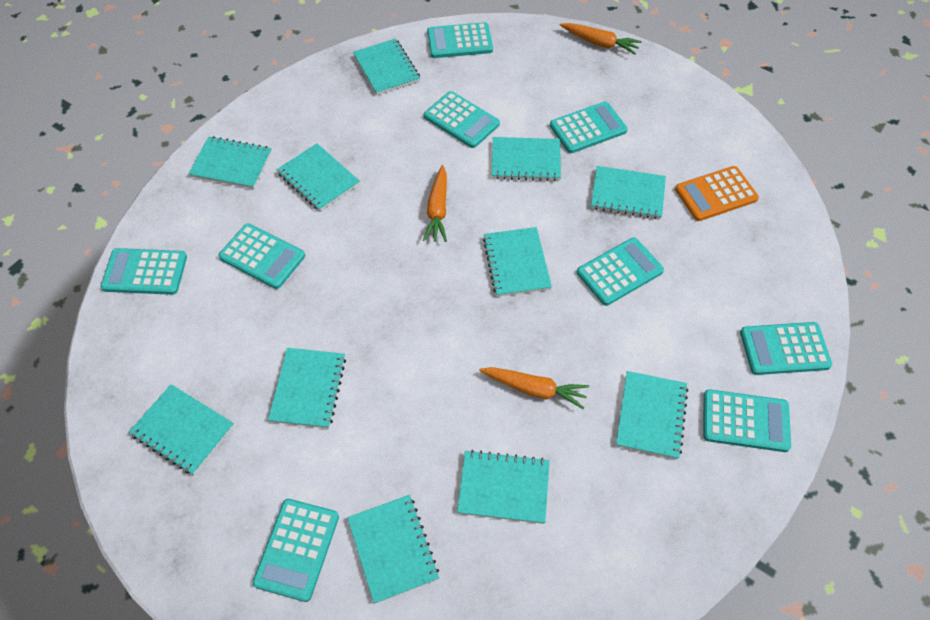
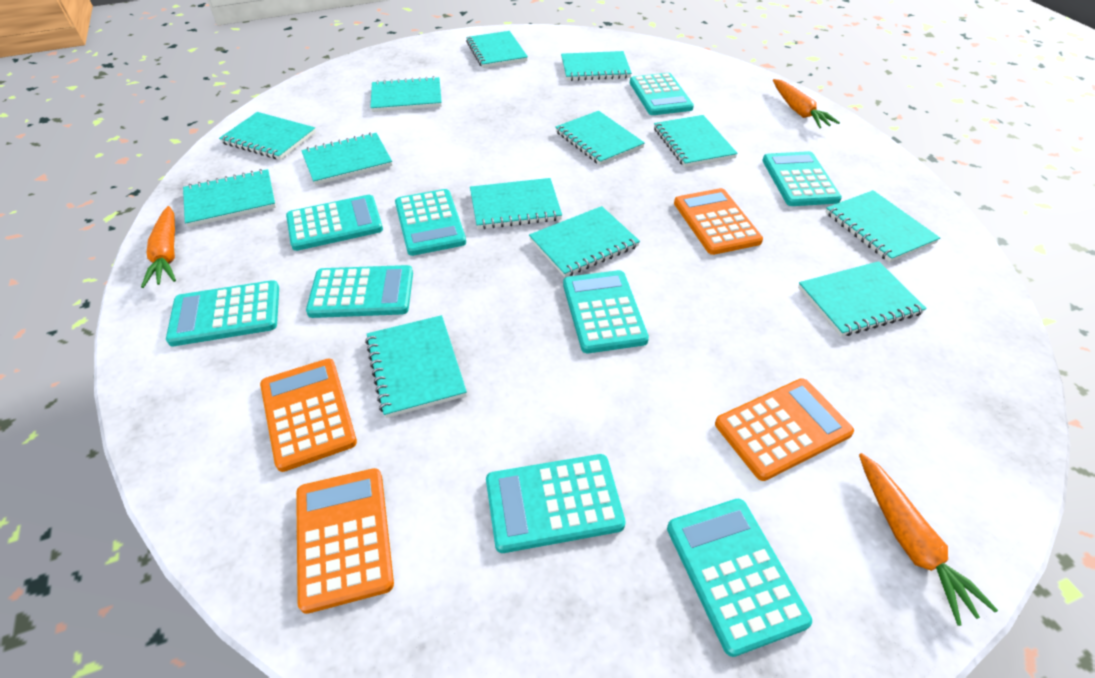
orange calculator: [675,166,759,221] = 1 -> [260,358,357,472] [296,468,394,614] [674,188,763,255] [715,378,854,481] = 4
turquoise notebook: [129,384,234,475] [189,136,272,189] [268,348,346,429] [277,143,360,211] [347,495,439,604] [353,38,420,95] [457,450,550,524] [483,227,552,297] [492,137,561,181] [591,166,666,219] [616,371,688,459] = 11 -> [183,169,276,227] [219,112,316,160] [301,132,392,185] [365,315,467,418] [370,76,442,112] [466,31,528,68] [470,178,562,229] [529,206,640,277] [555,111,645,165] [561,51,632,81] [654,115,738,167] [798,261,927,337] [825,190,940,262] = 13

